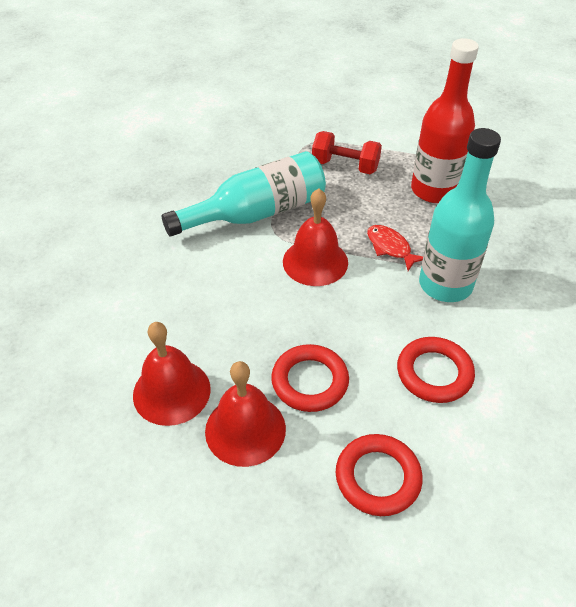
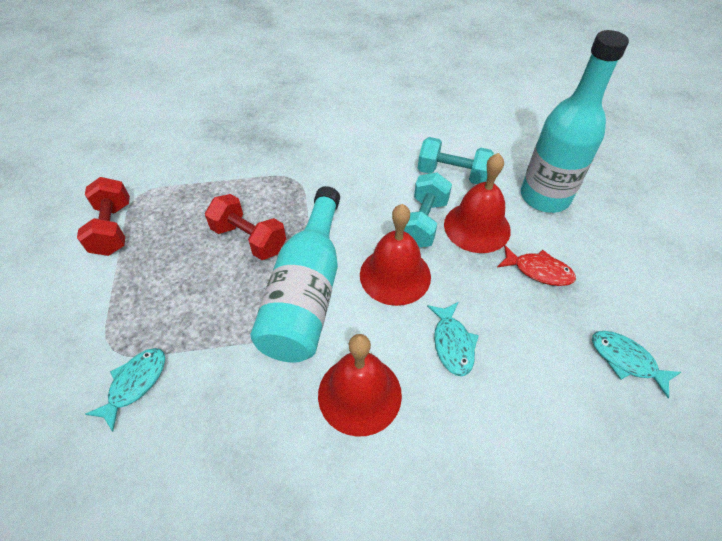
red bottle: [411,38,479,203] = 1 -> none = 0
red dumbbell: [312,131,382,174] = 1 -> [77,177,130,256] [205,194,286,260] = 2
red ring: [271,344,349,412] [336,434,423,516] [397,337,475,403] = 3 -> none = 0
turquoise dumbbell: none = 0 -> [404,172,452,247] [418,137,494,184] = 2
turquoise fish: none = 0 -> [85,348,165,432] [427,302,479,376] [592,331,681,398] = 3

